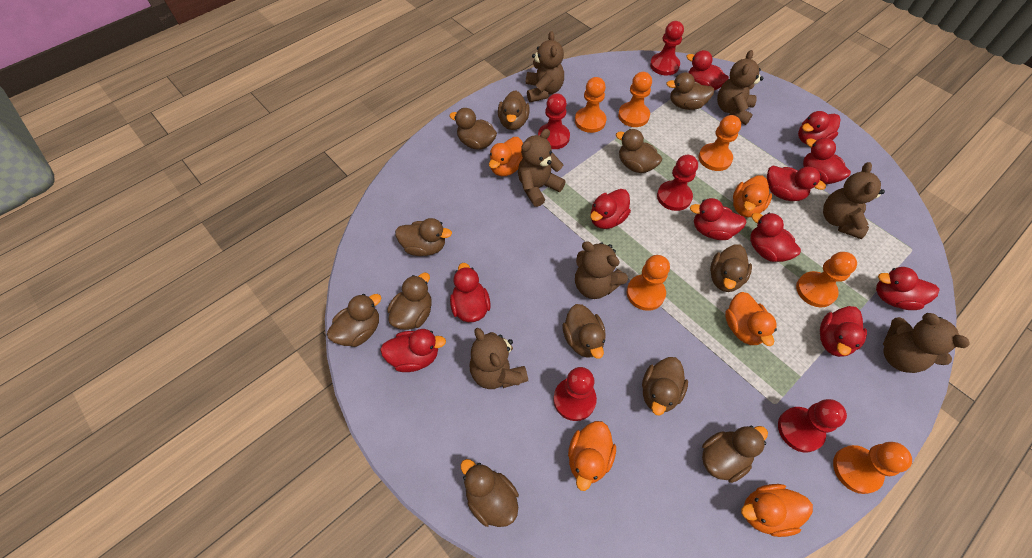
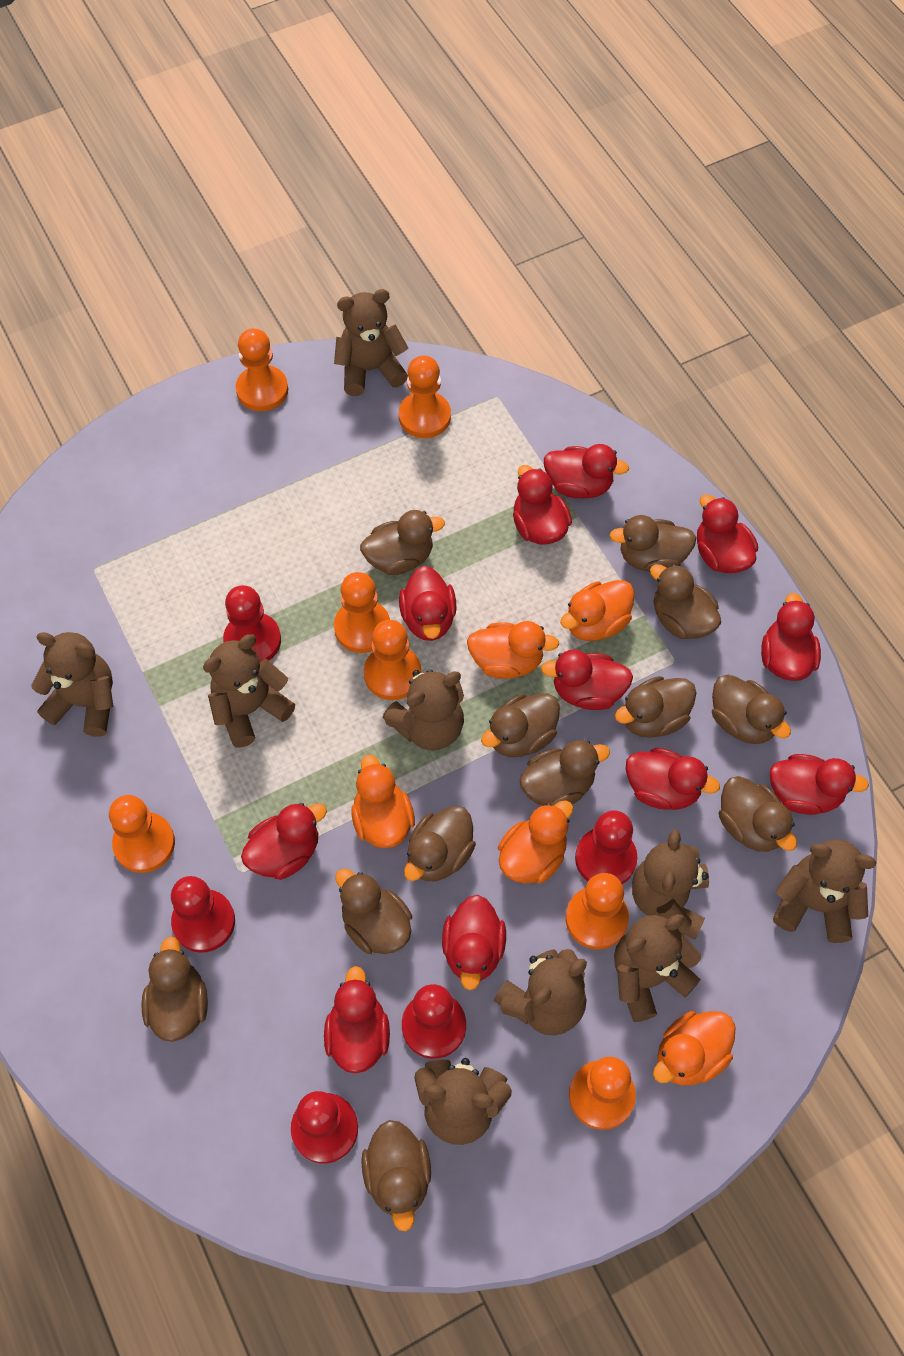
brown teddy bear: [470,328,528,389] [518,129,566,207] [526,31,564,102] [575,241,628,299] [717,50,763,125] [823,162,885,239] [883,313,969,373] = 7 -> [31,632,114,737] [203,634,295,748] [334,289,408,396] [382,669,464,751] [414,1058,512,1145] [494,949,587,1035] [614,914,701,1022] [632,829,709,940] [773,839,876,943] = 9
orange pawn: [575,77,606,133] [618,72,652,127] [627,255,670,311] [698,115,741,171] [796,252,857,307] [833,442,912,494] = 6 -> [109,795,175,873] [236,328,288,411] [334,572,390,653] [364,620,421,700] [399,355,451,438] [566,873,629,949] [569,1057,636,1130] = 7

